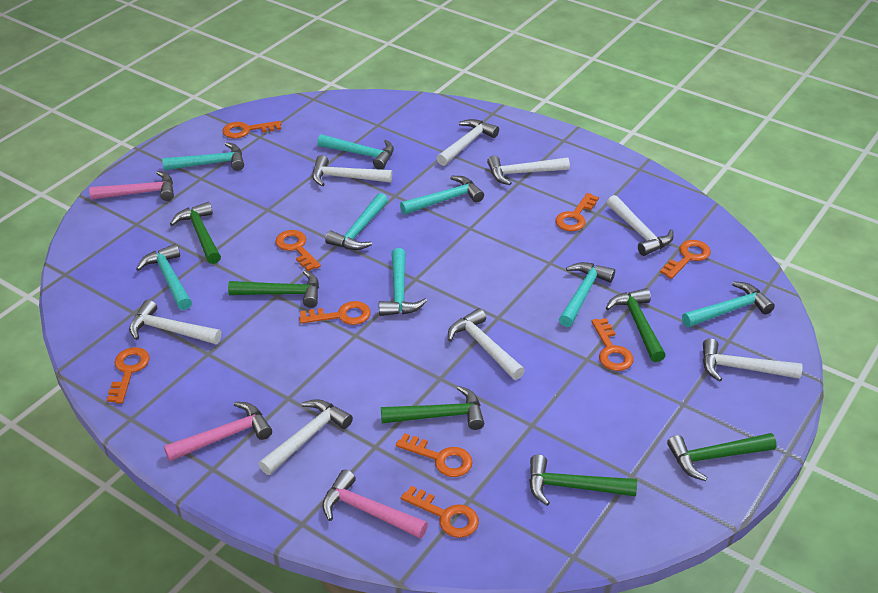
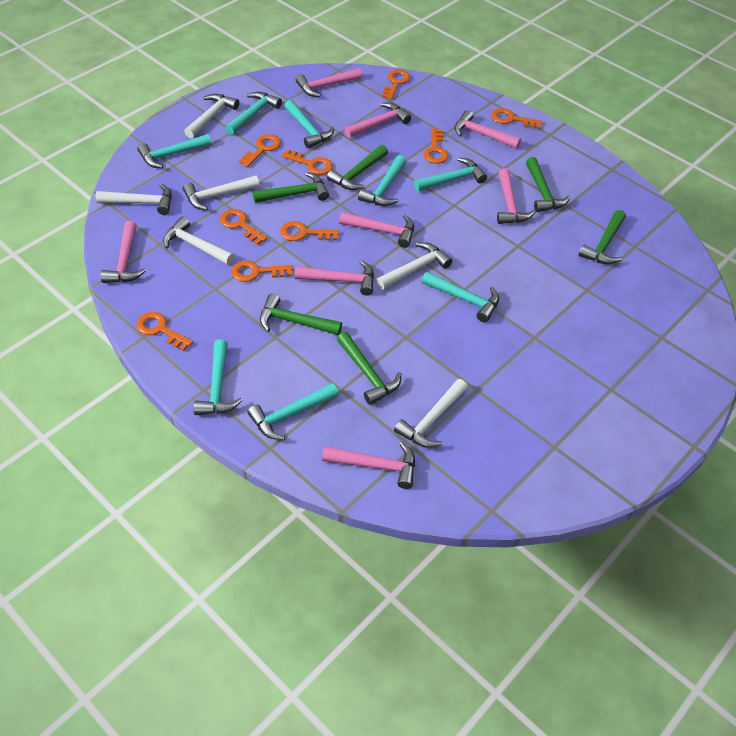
pink hammer: [89,171,174,201] [164,402,272,461] [322,469,428,539] = 3 -> [101,221,146,283] [294,260,374,296] [296,68,362,97] [322,442,415,489] [339,212,414,248] [344,103,411,138] [454,110,521,149] [497,168,535,224] = 8
white hammer: [129,300,221,344] [259,399,353,475] [312,155,392,187] [437,119,499,166] [448,308,525,380] [487,156,570,185] [607,195,674,256] [703,338,803,382] = 8 -> [95,184,172,215] [163,216,235,265] [183,175,259,210] [184,94,239,138] [376,242,452,289] [394,379,468,448] = 6

